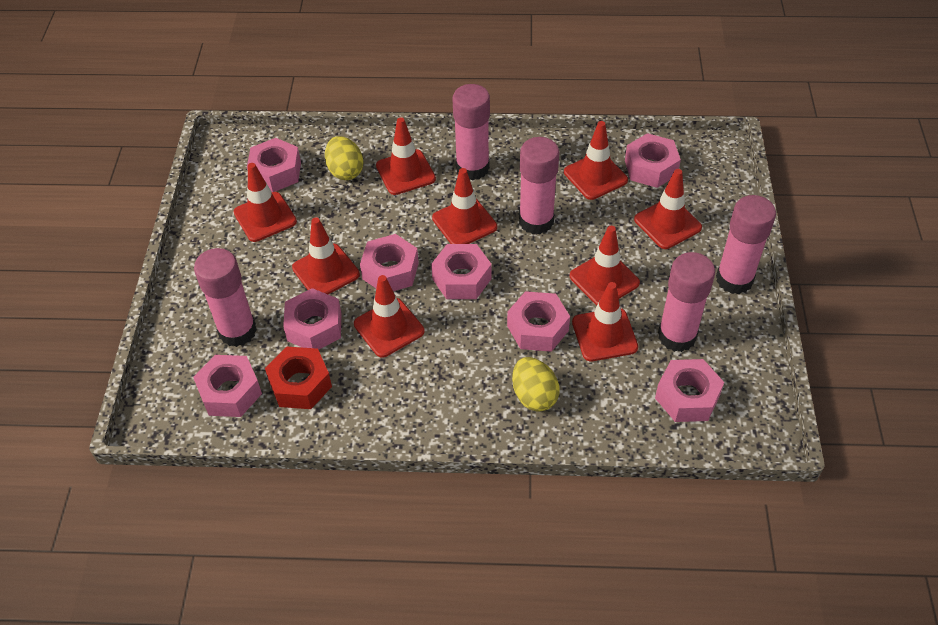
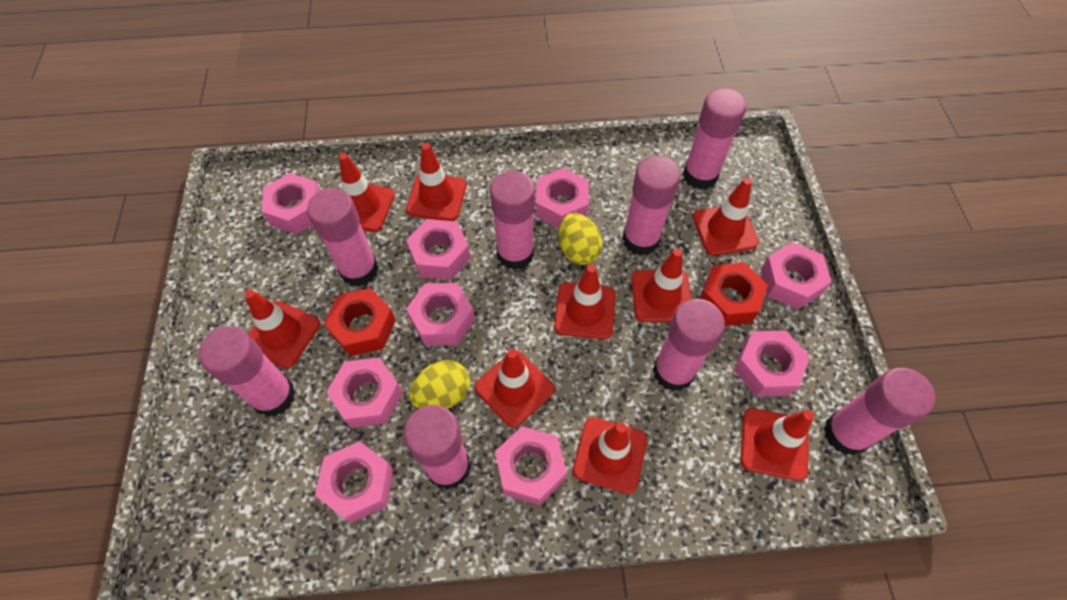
pink glue stick: [194,248,257,347] [453,84,490,181] [519,137,559,234] [658,252,715,352] [716,195,776,294] = 5 -> [199,326,296,417] [307,188,378,287] [404,405,471,490] [490,171,535,270] [622,156,681,256] [653,299,725,391] [683,88,747,190] [824,368,935,456] = 8
pink nut: [193,355,262,417] [247,138,301,192] [283,288,341,350] [360,234,419,291] [431,244,492,299] [507,291,570,352] [625,133,681,188] [655,359,724,422] = 8 -> [262,173,320,235] [315,441,394,523] [327,357,403,428] [406,219,471,280] [406,283,475,346] [495,426,567,505] [536,168,589,229] [733,330,810,397] [761,242,831,309] = 9
red nut: [265,346,332,409] = 1 -> [324,288,396,356] [700,262,768,326] = 2

